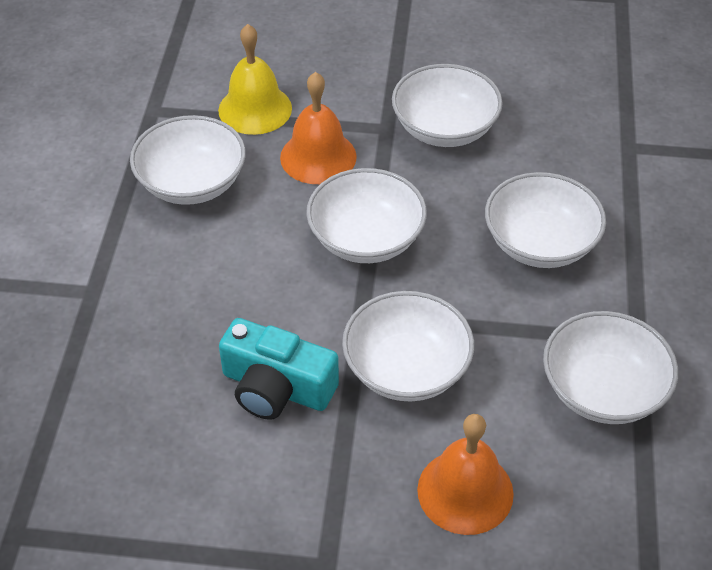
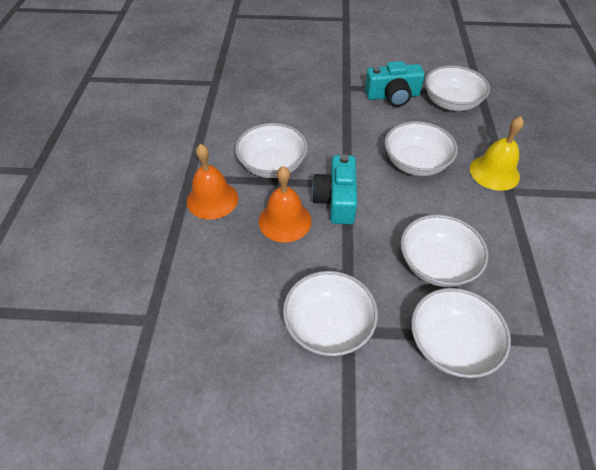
turquoise camera: [219,318,339,420] = 1 -> [312,155,357,224] [365,61,425,107] = 2

